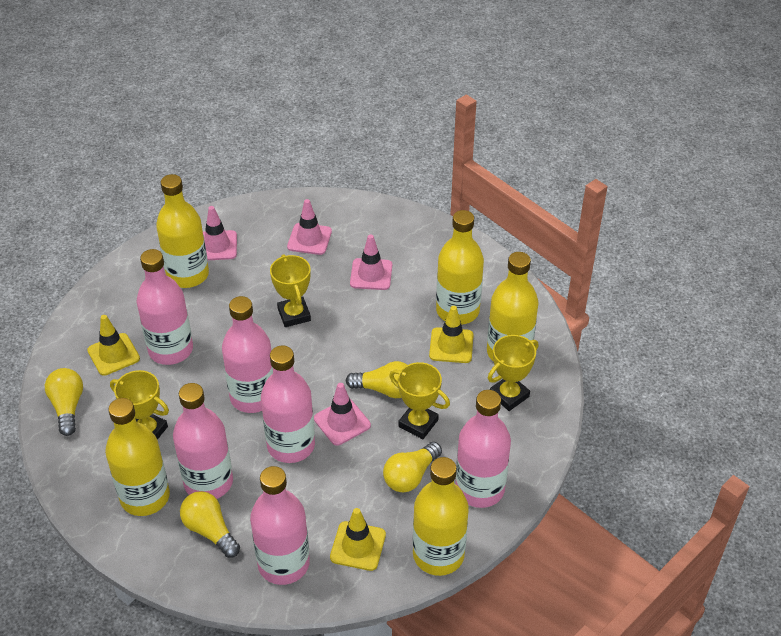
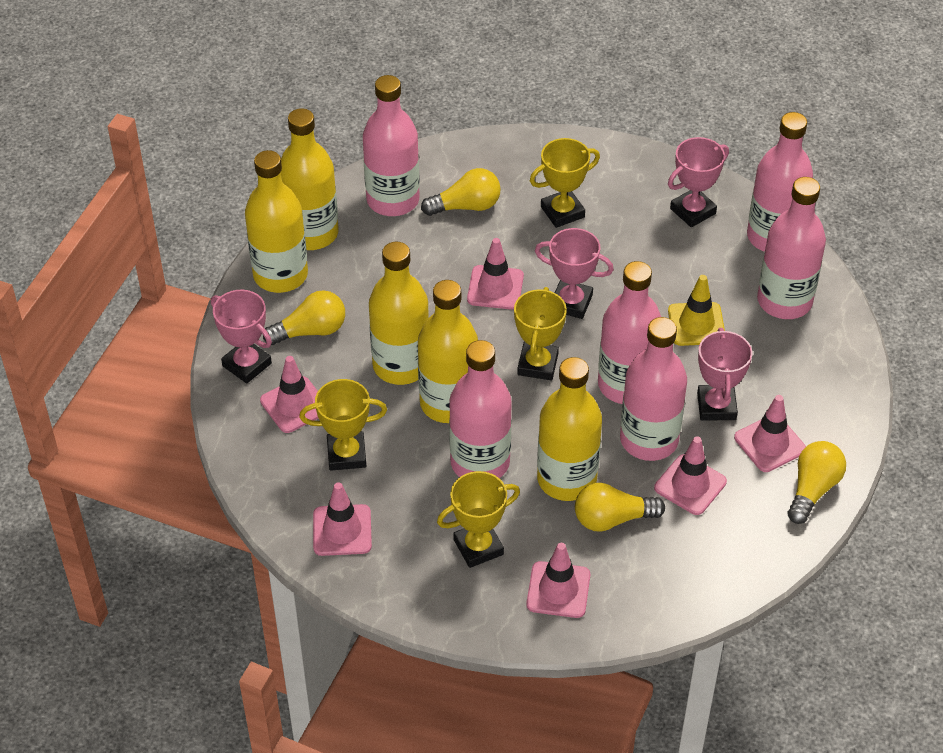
pink traffic cone: [203,206,237,260] [287,199,332,255] [314,383,371,446] [350,234,392,290] = 4 -> [260,356,318,433] [313,482,372,556] [467,238,524,309] [526,543,590,618] [654,436,727,515] [734,395,806,472] = 6
pink trophy: none = 0 -> [211,290,272,384] [535,228,614,319] [668,137,729,227] [697,328,752,421] = 4
yellow traffic cone: [87,315,140,376] [330,508,386,571] [429,306,474,363] = 3 -> [668,275,725,346] = 1

